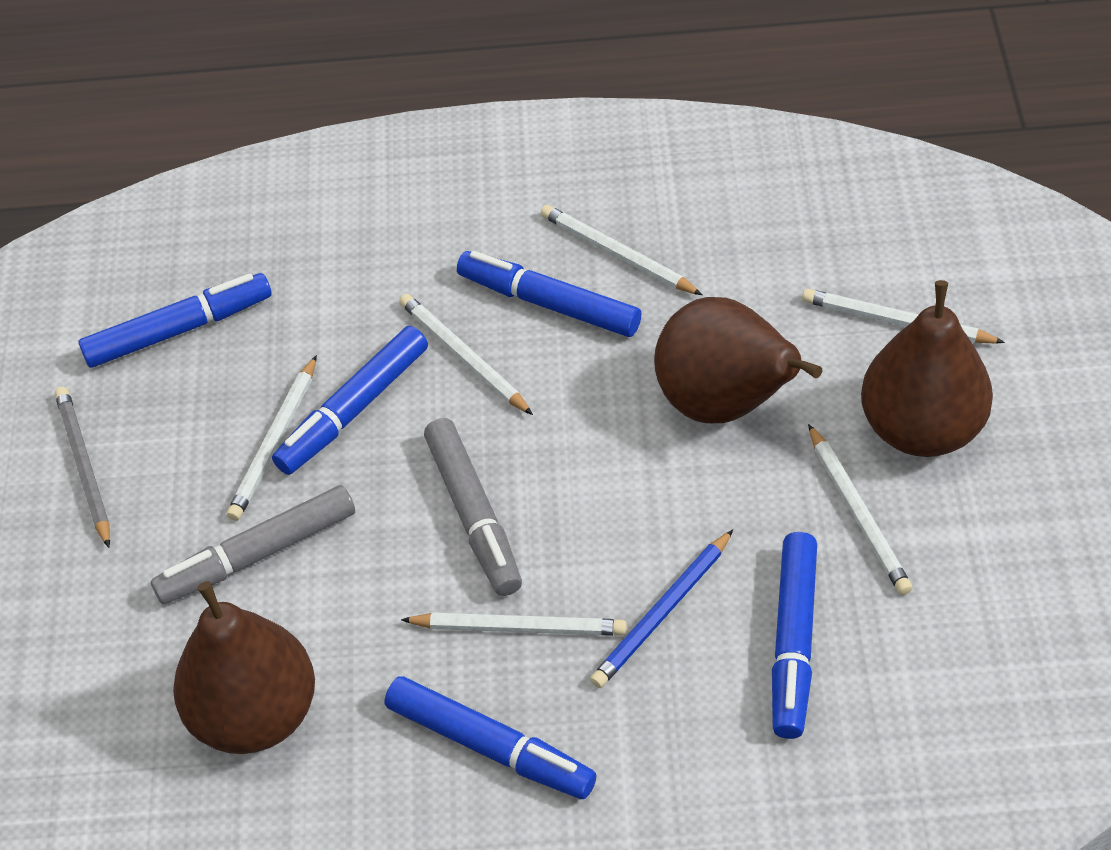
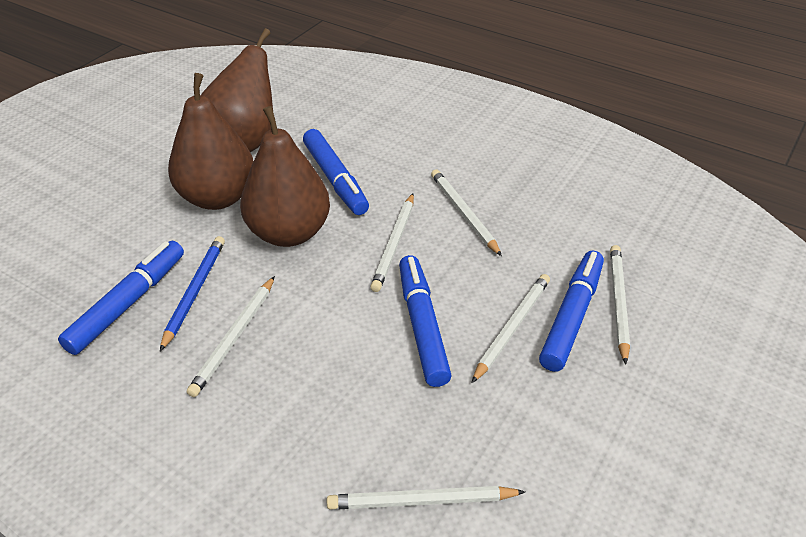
blue marker: [79,273,272,368] [272,326,428,475] [384,676,597,799] [457,251,641,337] [772,532,817,739] = 5 -> [58,241,184,355] [303,129,369,215] [399,255,452,387] [539,250,604,372] = 4
grey marker: [151,485,355,604] [424,418,522,596] = 2 -> none = 0
grey pencil: [55,387,110,548] = 1 -> none = 0

